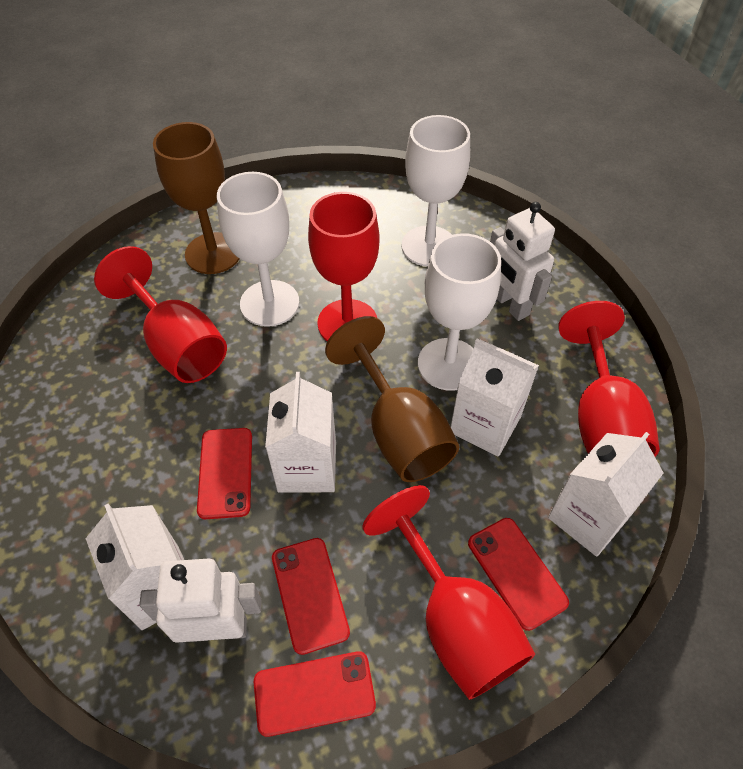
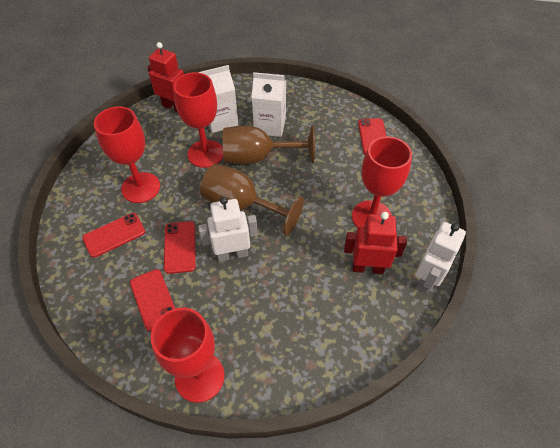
red robot: none = 0 -> [147,42,184,112] [344,212,407,274] = 2
white carton: [85,503,184,630] [265,372,336,493] [451,338,539,457] [548,432,663,557] = 4 -> [199,65,238,133] [252,72,286,137] = 2
white goblet: [217,172,299,327] [402,115,470,267] [418,233,501,391] = 3 -> none = 0

